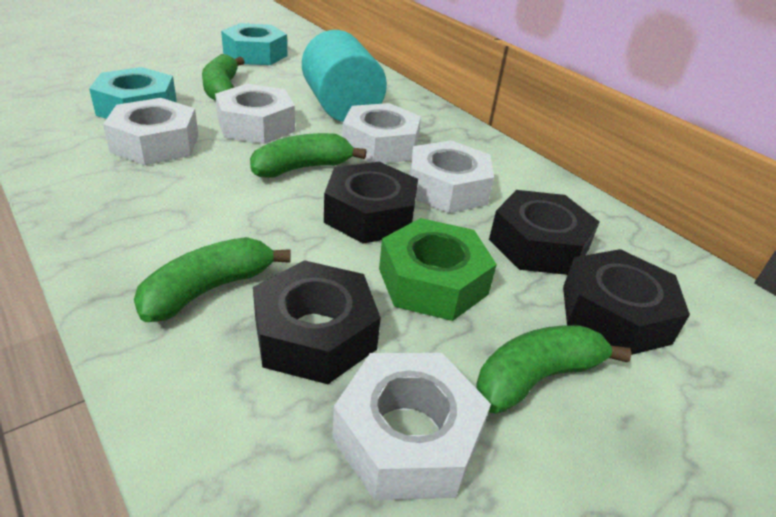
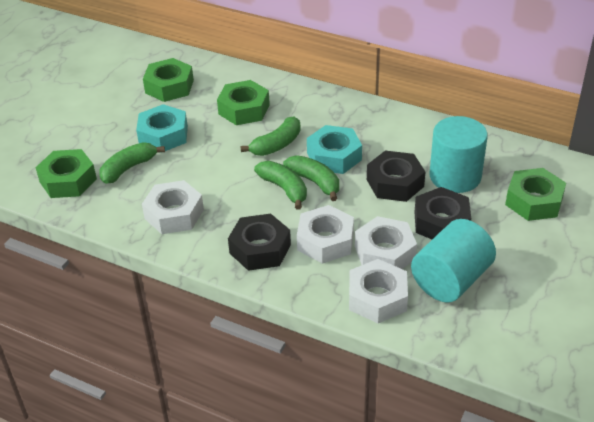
black nut: [253,260,381,384] [324,162,418,244] [489,190,600,275] [563,249,690,355] = 4 -> [228,214,291,271] [367,151,425,202] [415,187,471,239] = 3
green nut: [379,218,497,321] = 1 -> [36,149,97,198] [143,58,194,102] [217,80,270,125] [505,168,566,221] = 4
turquoise cylinder: [302,30,387,122] = 1 -> [411,219,496,303] [430,116,488,193] = 2
white nut: [103,98,199,165] [215,84,295,144] [332,353,491,501] [342,103,421,163] [409,140,494,214] = 5 -> [142,180,204,234] [297,205,354,264] [349,259,408,323] [355,216,417,269] = 4

